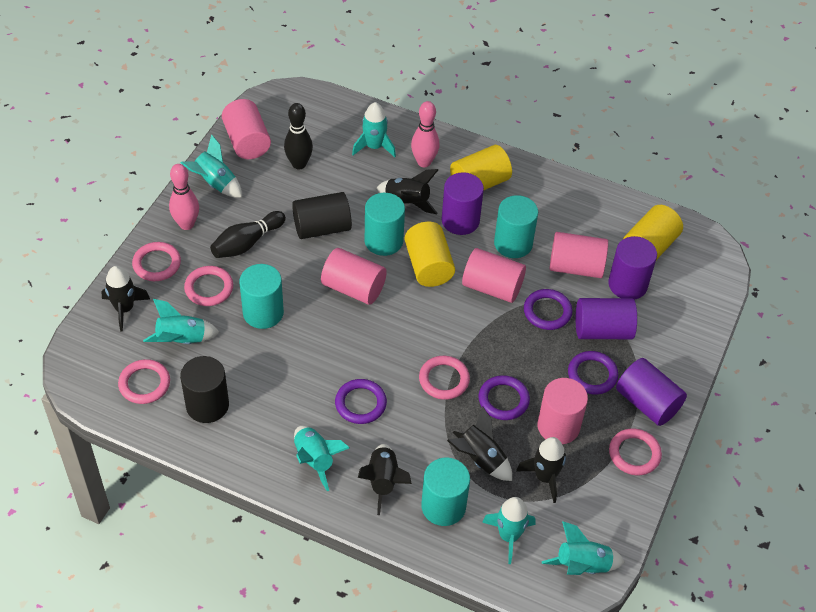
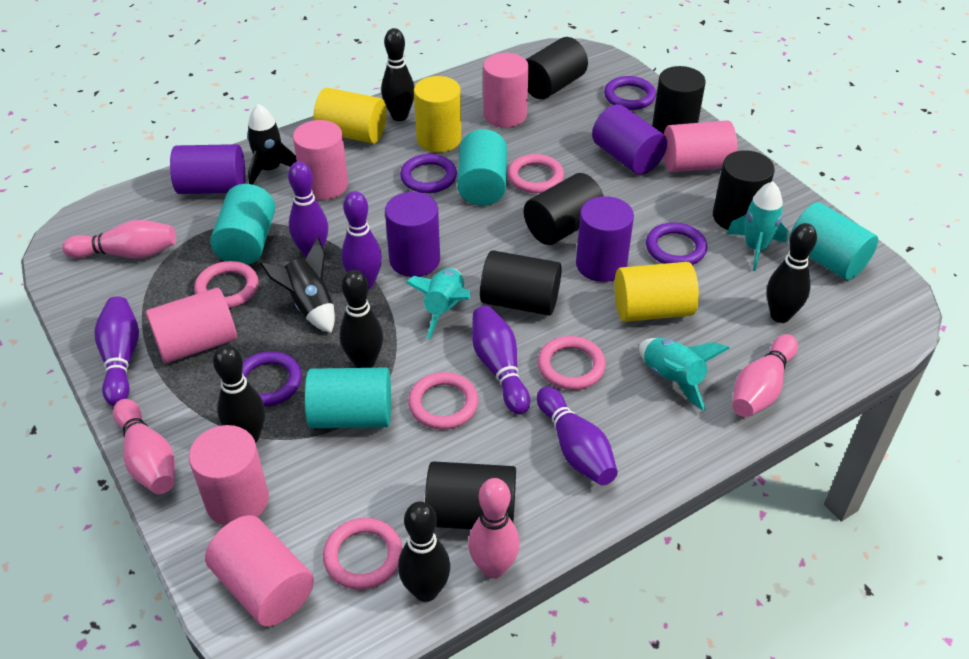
black bowling pin: [210,211,286,258] [284,103,313,169] = 2 -> [213,345,265,443] [340,270,383,368] [381,28,414,121] [398,502,450,602] [767,223,817,323] = 5
black cylinder: [180,356,229,423] [292,192,352,239] = 2 -> [425,461,516,529] [480,250,562,315] [524,173,604,245] [526,37,588,99] [652,66,706,134] [713,150,775,230] = 6
black rocket: [101,266,150,331] [358,444,412,515] [376,169,438,214] [447,407,512,481] [516,437,566,503] = 5 -> [247,104,297,185] [260,237,335,333] = 2
pink bowling pin: [169,164,199,230] [411,101,440,167] = 2 -> [62,220,176,259] [113,399,175,494] [468,478,520,579] [732,334,798,417] = 4
pink cylinder: [222,99,271,159] [321,248,387,305] [462,248,526,303] [537,378,588,444] [550,232,608,278] = 5 -> [146,288,237,363] [189,425,269,525] [205,515,314,627] [293,120,348,200] [483,53,529,128] [664,120,737,173] = 6
purple bowling pin: none = 0 -> [94,296,139,406] [288,161,328,258] [341,191,382,289] [472,306,530,414] [537,386,618,485] = 5
turquoise rocket: [143,299,219,344] [181,134,242,198] [294,426,349,491] [352,102,396,157] [482,497,536,564] [542,521,625,575] = 6 -> [405,268,471,340] [639,338,730,411] [727,181,788,271] = 3

